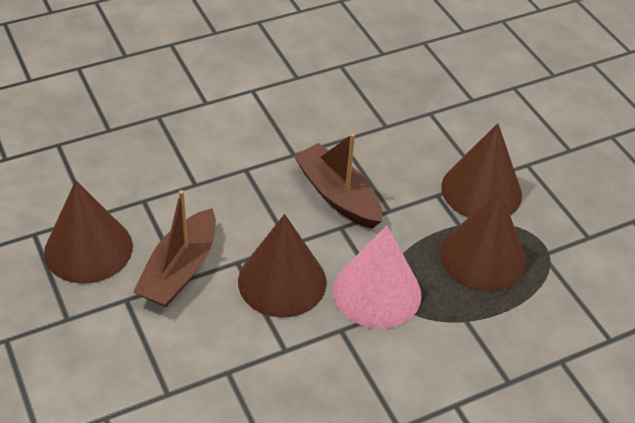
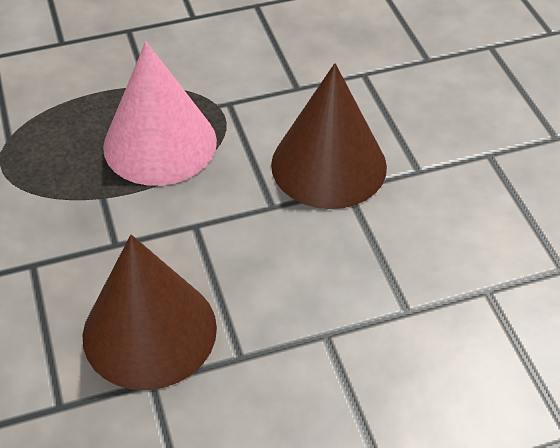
brown boat: [133,190,216,307] [294,133,382,229] = 2 -> none = 0
brown cone: [44,180,133,284] [238,214,327,318] [440,190,526,292] [441,123,522,218] = 4 -> [83,235,217,390] [271,63,387,209] = 2

